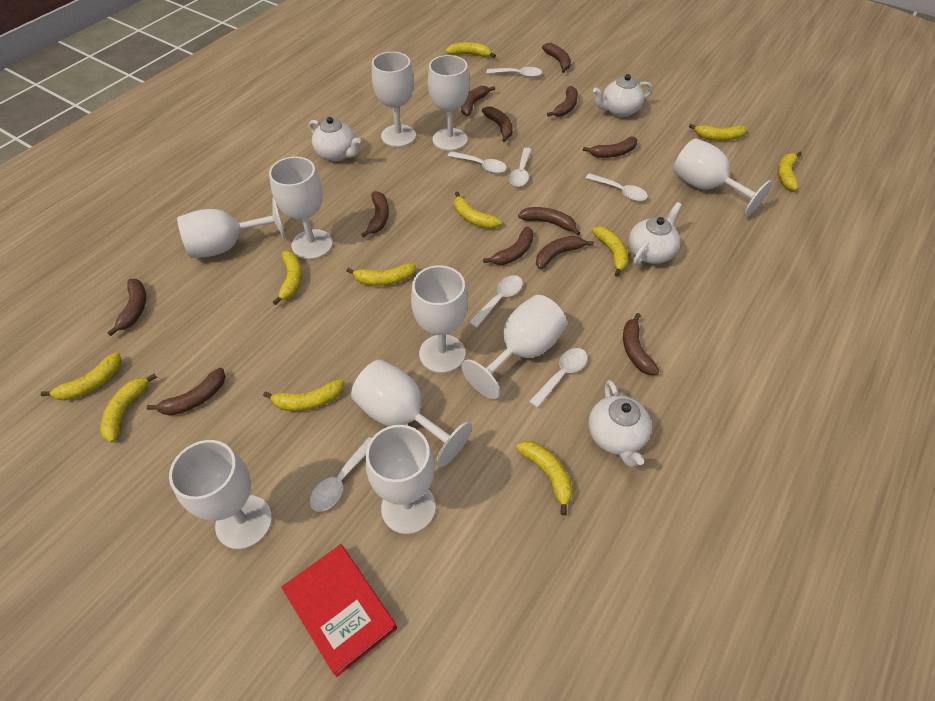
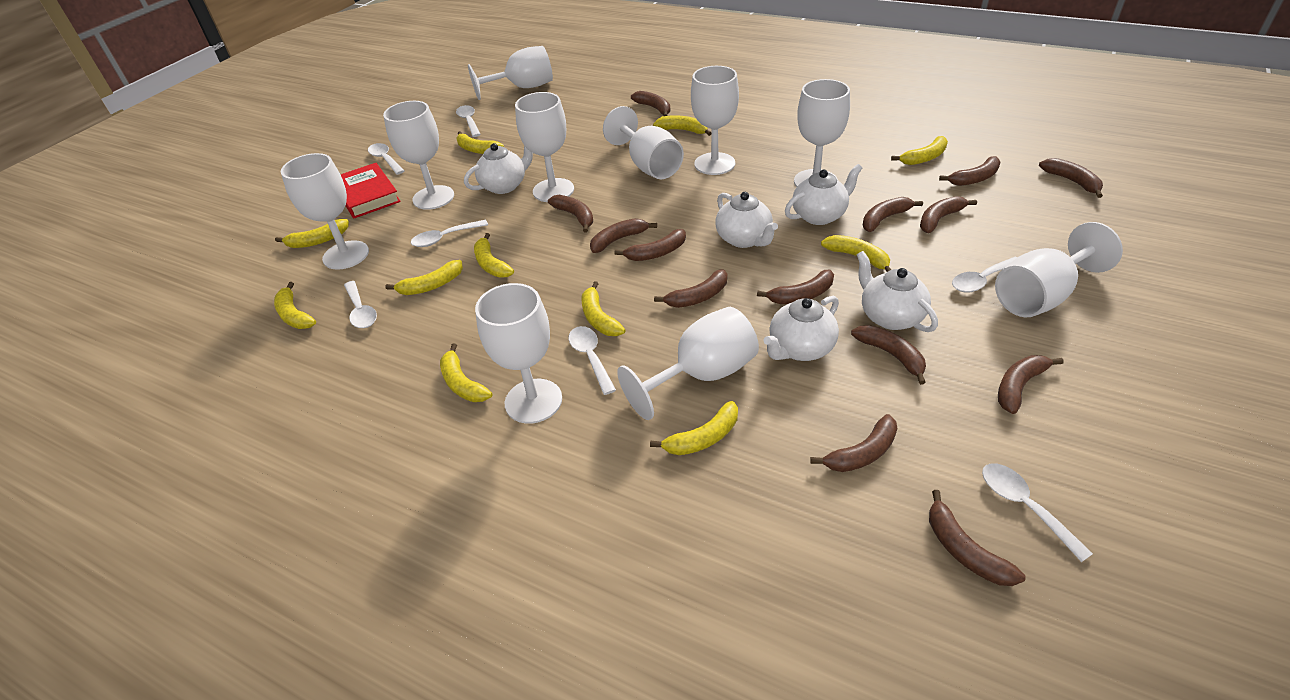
brown banana: [107,279,146,336] [147,368,225,415] [361,191,389,237] [461,86,495,116] [482,106,513,142] [483,226,534,265] [518,207,580,236] [536,236,594,269] [542,43,571,73] [547,86,578,117] [583,137,638,158] [623,313,660,375] = 12 -> [548,195,593,233] [590,218,657,253] [614,229,686,261] [631,91,670,116] [654,269,727,308] [757,270,834,304] [810,414,897,472] [851,325,926,385] [863,197,923,232] [920,196,977,233] [929,490,1026,586] [939,156,1001,186] [998,355,1064,414] [1039,158,1103,198] = 14
white teapot: [309,117,361,161] [588,380,652,467] [593,74,652,117] [628,202,682,266] = 4 -> [464,143,533,194] [715,192,778,248] [763,296,839,361] [785,164,862,225] [856,251,938,332] = 5

